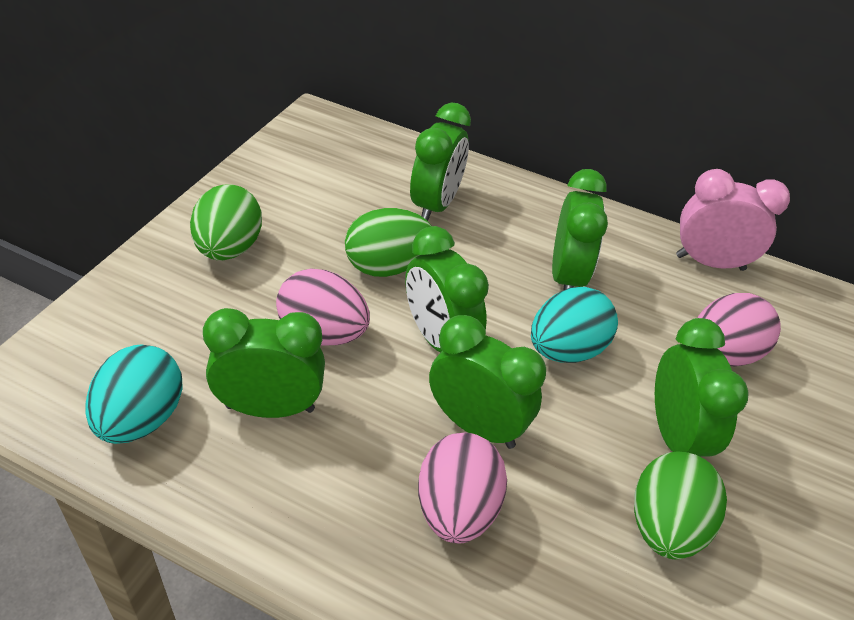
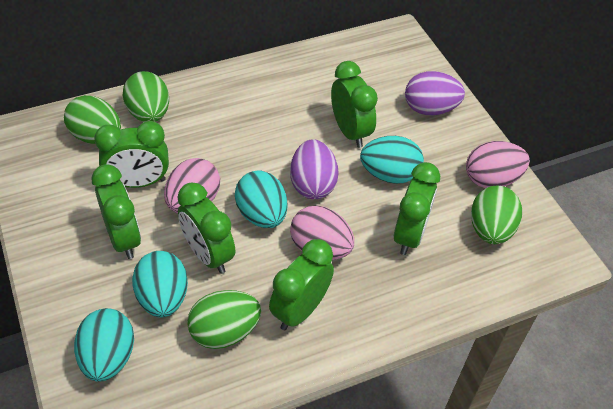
green egg: [190,185,262,260] [345,208,432,277] [634,451,727,559] = 3 -> [64,95,121,144] [123,71,169,122] [187,290,261,349] [471,186,522,244] = 4
pink clock: [676,169,790,271] = 1 -> none = 0
purple egg: none = 0 -> [290,139,339,199] [405,71,465,115] = 2
turquoise egg: [85,344,182,444] [531,287,618,363] = 2 -> [74,308,134,382] [132,251,188,317] [235,170,288,228] [360,136,424,184] = 4

